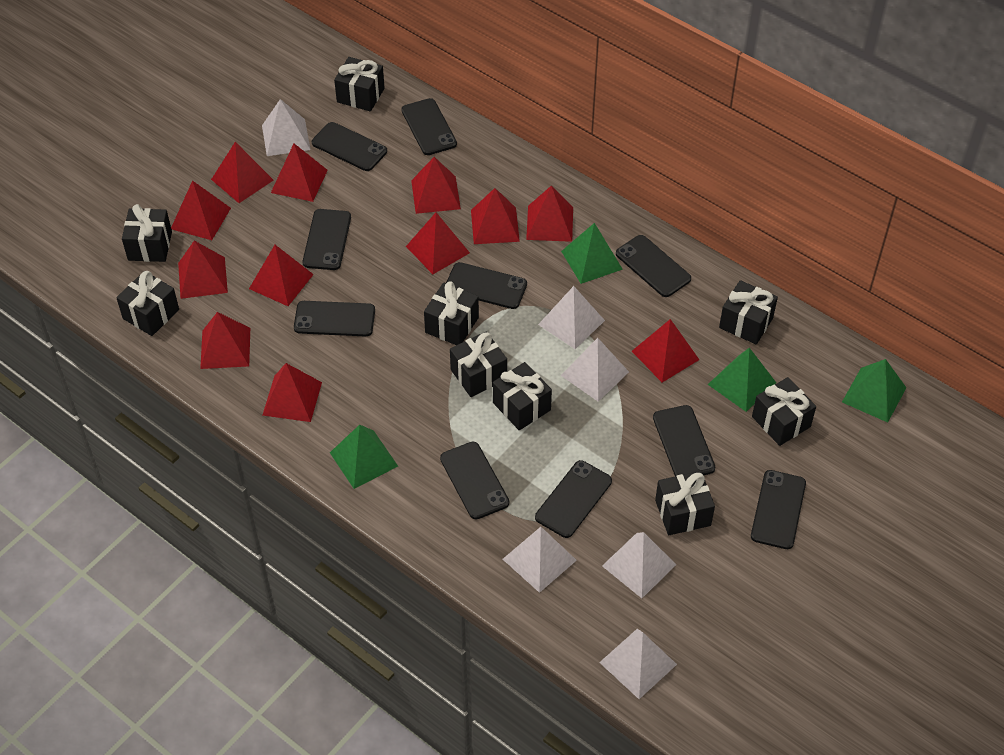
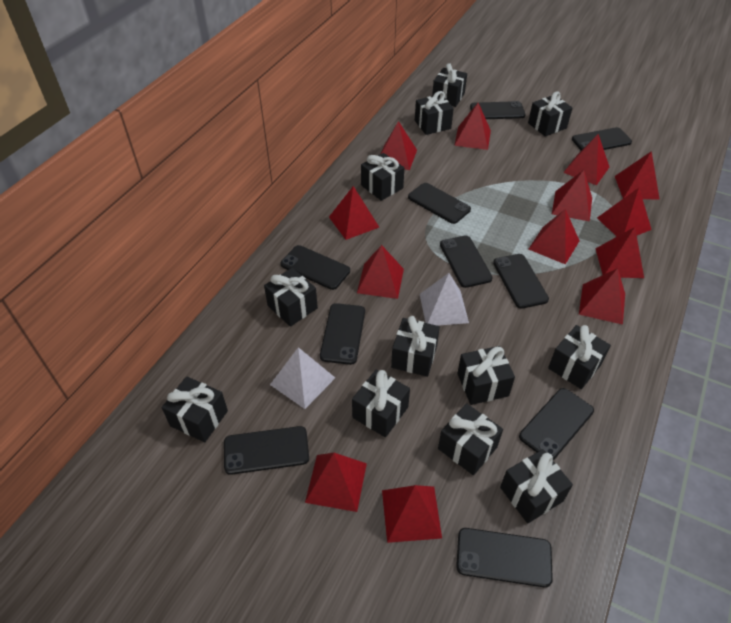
black gift: [116,271,179,336] [122,204,172,262] [334,57,385,111] [424,281,479,345] [450,331,507,397] [493,362,552,430] [655,471,715,535] [719,280,778,344] [752,377,816,446] = 9 -> [162,376,228,442] [264,268,318,327] [352,369,410,437] [361,153,404,201] [391,316,440,377] [415,91,454,135] [432,63,467,107] [438,403,503,475] [457,346,515,405] [500,449,573,523] [528,92,572,137] [548,325,611,389] = 12
green pyramid: [330,425,398,489] [561,223,623,284] [708,348,776,412] [842,359,906,423] = 4 -> none = 0
red pyramid: [171,180,231,240] [178,241,228,299] [200,312,250,369] [211,142,274,203] [249,245,314,306] [263,363,322,422] [271,144,328,202] [406,213,470,274] [411,157,461,214] [471,188,520,244] [526,186,573,242] [632,319,699,383] = 12 -> [305,453,367,512] [329,186,379,240] [357,245,404,299] [381,121,417,170] [382,485,442,543] [454,103,491,150] [528,209,579,264] [552,170,592,222] [563,134,609,185] [579,268,625,325] [595,227,644,278] [597,188,652,237] [615,151,660,199] = 13
white pyramid: [262,99,311,156] [503,527,577,593] [538,286,605,349] [561,338,629,402] [599,629,677,699] [602,532,676,598] = 6 -> [270,347,335,409] [420,273,469,326] = 2

